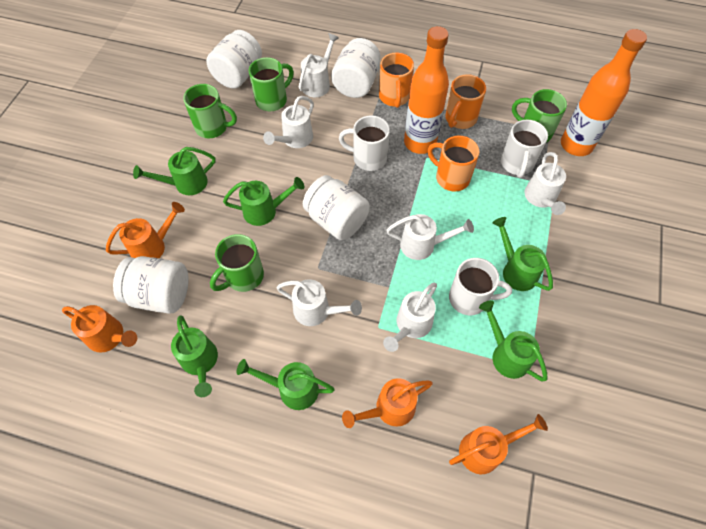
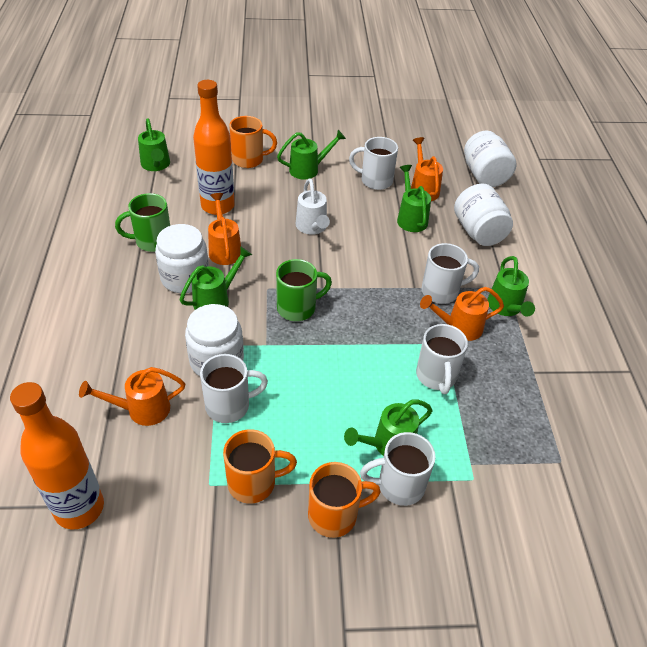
green mug: [183,84,237,138] [210,234,264,292] [249,57,294,111] [512,89,567,143] = 4 -> [115,193,170,252] [276,259,332,321] = 2
white mug: [339,115,390,171] [449,258,512,315] [501,120,548,178] = 3 -> [200,354,268,423] [349,137,398,190] [360,432,436,506] [416,324,468,394] [421,243,479,304] = 5
white watering can: [263,96,314,148] [276,279,362,326] [299,33,339,97] [383,282,437,352] [386,214,474,260] [525,152,566,215] = 6 -> [296,178,330,235] = 1

